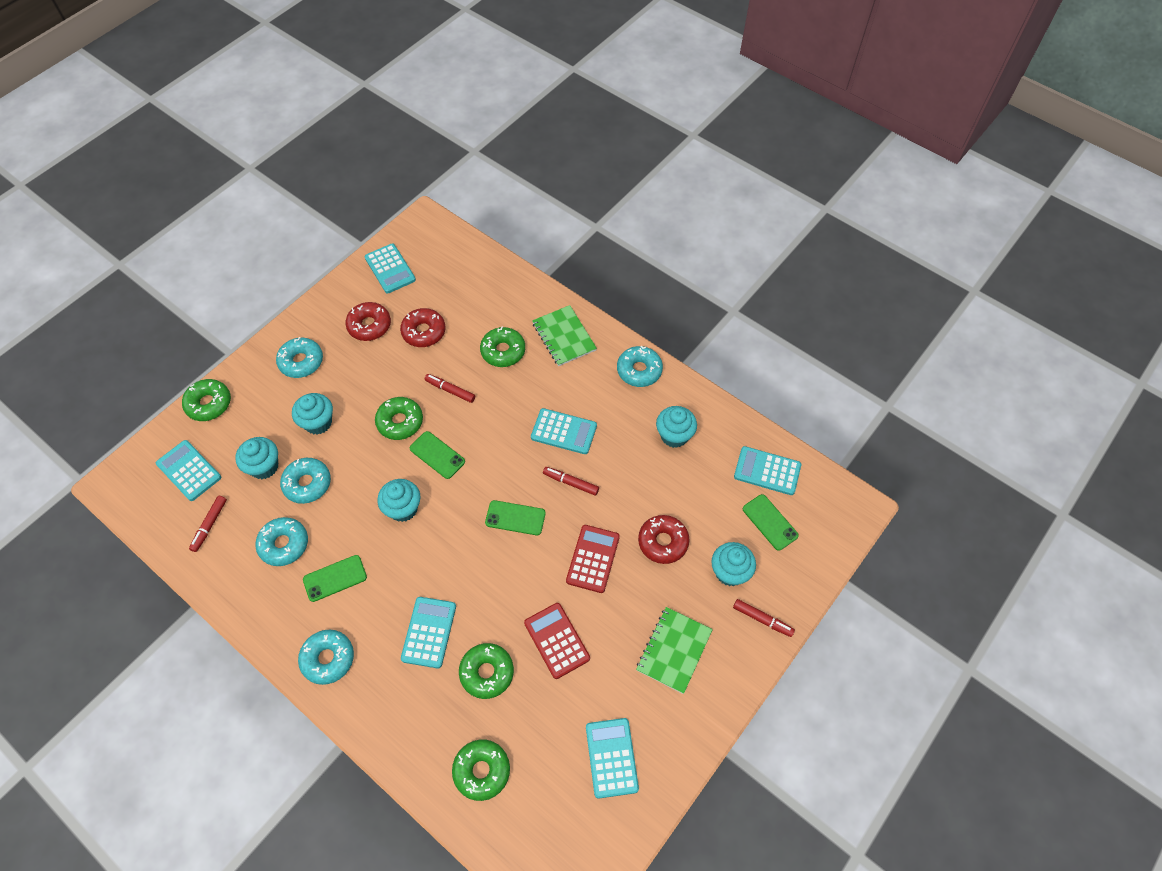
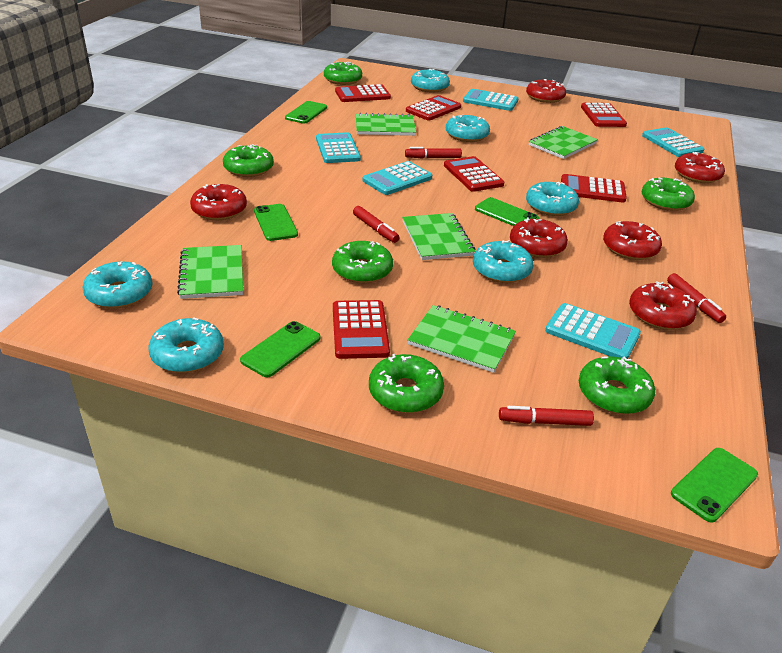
green donut: [182,379,231,421] [375,397,423,440] [452,739,510,801] [459,643,514,699] [480,327,525,367] = 5 -> [223,144,274,177] [324,62,362,85] [332,241,393,283] [369,354,444,413] [579,356,655,414] [642,177,695,211] = 6
green notebook: [532,305,597,366] [636,607,713,694] = 2 -> [177,245,243,299] [356,113,416,136] [402,213,476,260] [408,305,516,373] [529,126,598,159] = 5
green phone: [303,555,367,602] [410,431,465,479] [485,500,546,535] [743,494,799,551] = 4 -> [240,321,320,377] [254,204,298,241] [285,101,327,124] [475,197,539,226] [671,448,758,523] = 5
red calculator: [524,603,590,679] [566,525,620,593] = 2 -> [333,300,390,359] [335,84,391,102] [406,95,461,121] [444,156,504,192] [561,174,627,203] [581,103,627,127] = 6
red donut: [345,302,391,341] [400,308,445,347] [638,515,690,564] = 3 -> [190,184,247,220] [510,218,568,258] [526,79,566,103] [603,221,662,260] [629,281,697,330] [675,152,725,183] = 6
turquoise calculator: [156,440,221,501] [365,244,416,293] [401,597,456,668] [531,408,597,454] [586,718,639,798] [734,446,801,495] = 6 -> [316,132,361,163] [362,161,432,195] [463,89,519,111] [545,303,641,359] [642,127,704,157] = 5
turquoise cupcake: [235,437,278,479] [292,393,333,435] [377,479,421,522] [656,406,697,448] [711,542,756,586] = 5 -> none = 0
turquoise donut: [255,517,308,566] [276,337,323,378] [280,458,331,504] [298,630,354,685] [617,346,663,387] = 5 -> [82,261,152,308] [148,317,224,373] [411,69,450,93] [446,115,490,142] [473,240,534,283] [526,182,579,216] = 6

